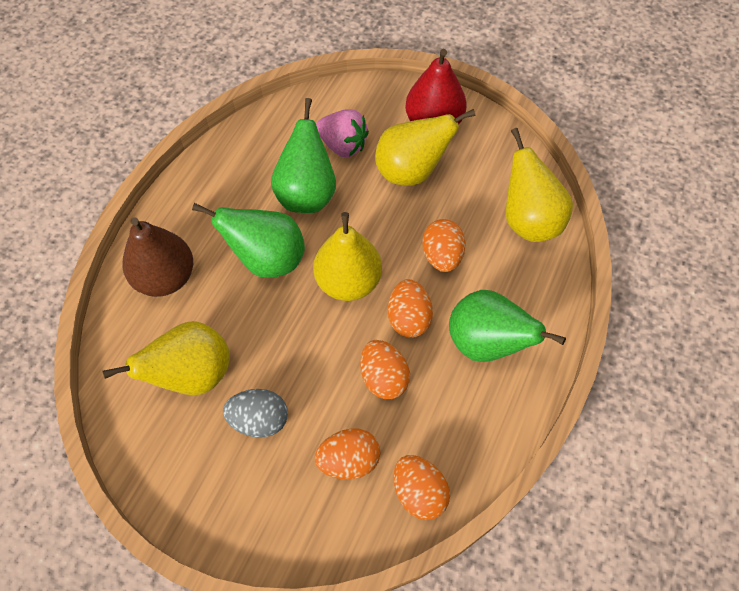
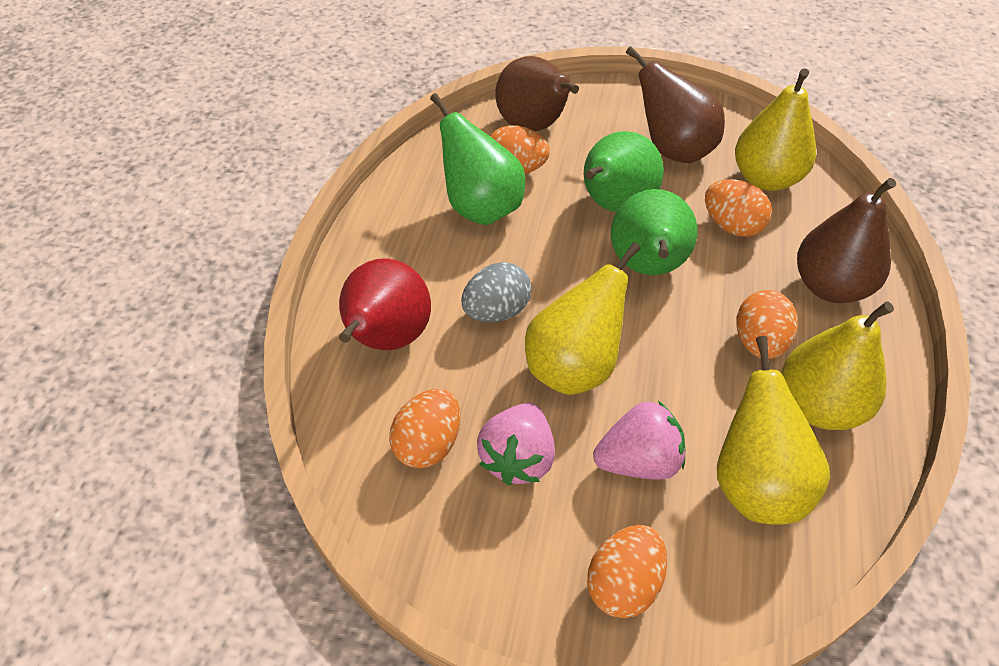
brown pear: [123,218,193,297] = 1 -> [495,56,579,131] [626,46,725,163] [797,178,896,303] = 3
pink strawberry: [316,109,369,157] = 1 -> [477,403,555,485] [593,401,685,480] = 2

